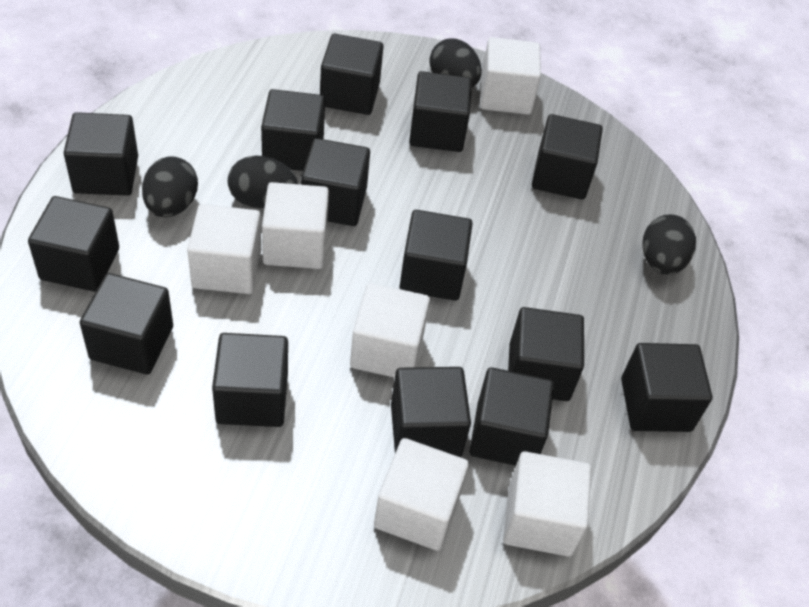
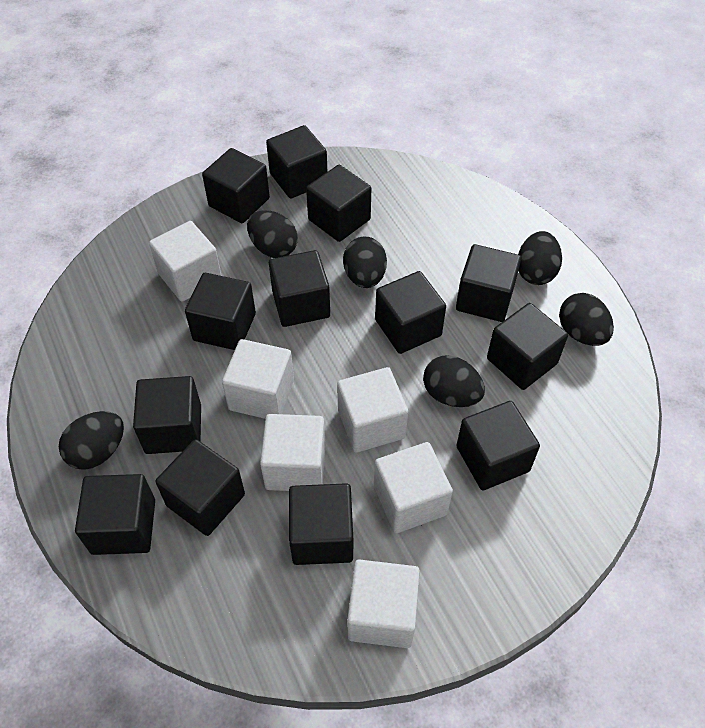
black cube: [28,196,119,292] [64,112,138,196] [80,273,173,374] [212,333,288,427] [261,89,325,171] [301,138,370,226] [320,34,383,115] [391,367,471,457] [399,210,473,300] [409,71,472,152] [470,367,554,466] [508,307,584,401] [532,114,603,199] [621,343,712,432] = 14 -> [75,474,155,555] [133,376,201,454] [155,439,245,536] [185,273,256,350] [202,148,270,223] [266,125,327,199] [269,250,330,327] [289,483,353,565] [306,165,371,242] [375,271,446,354] [456,244,521,322] [456,401,540,490] [487,303,568,390] = 13
black egg: [142,156,198,217] [228,156,298,208] [429,38,482,87] [642,214,696,275] = 4 -> [59,411,124,470] [247,210,298,258] [343,237,387,288] [423,355,485,407] [518,231,562,285] [559,293,614,346] = 6

